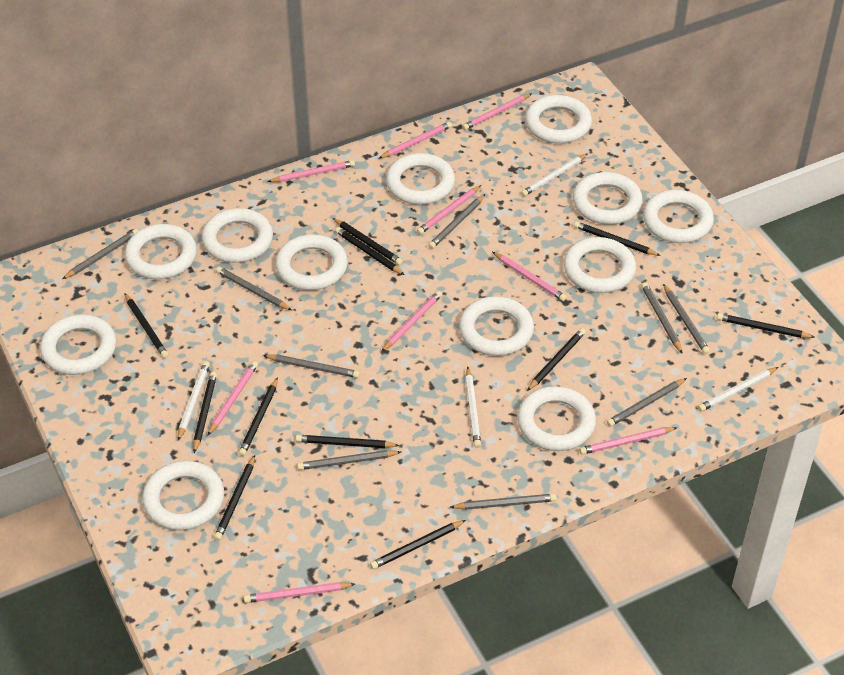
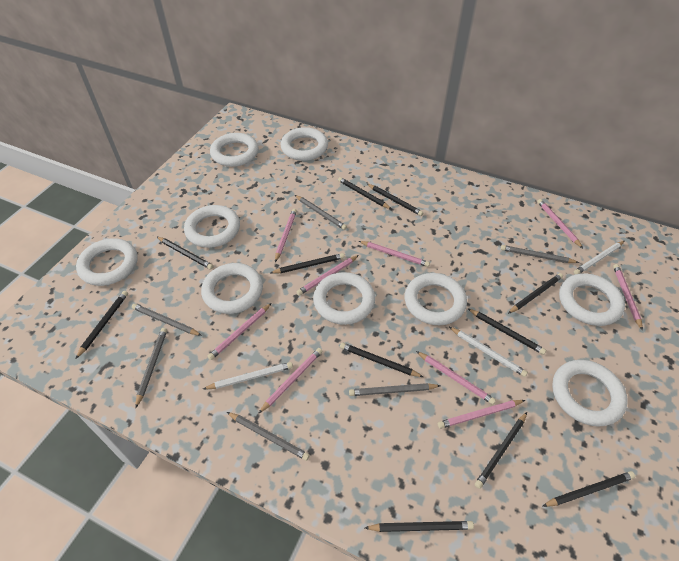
grey pencil: [62,229,138,279] [216,267,292,310] [263,354,360,378] [297,450,401,470] [429,194,485,249] [450,494,556,510] [607,378,687,427] [641,282,683,354] [663,284,710,354] = 9 -> [132,304,202,336] [135,328,167,409] [227,412,310,461] [295,195,347,230] [349,383,441,396] [501,245,579,263] = 6
white pencil: [178,361,210,441] [466,366,481,448] [521,154,587,196] [698,367,779,412] = 4 -> [203,362,293,389] [449,327,528,377] [574,241,624,274] = 3
white ring: [40,314,116,375] [124,224,197,279] [142,461,224,530] [202,208,273,263] [275,234,348,291] [386,153,455,205] [459,296,534,356] [517,386,596,451] [525,95,592,144] [564,237,636,293] [573,172,643,225] [643,190,714,243] = 12 -> [76,238,138,286] [184,205,240,248] [201,263,263,314] [210,133,259,167] [281,127,328,161] [313,272,375,325] [405,273,467,325] [552,360,627,427] [559,273,625,326] = 9

